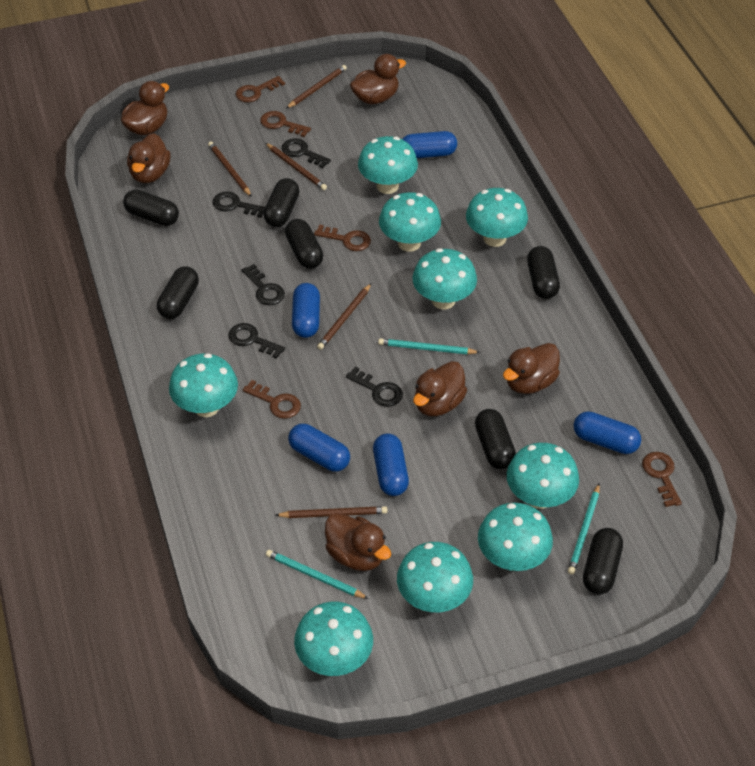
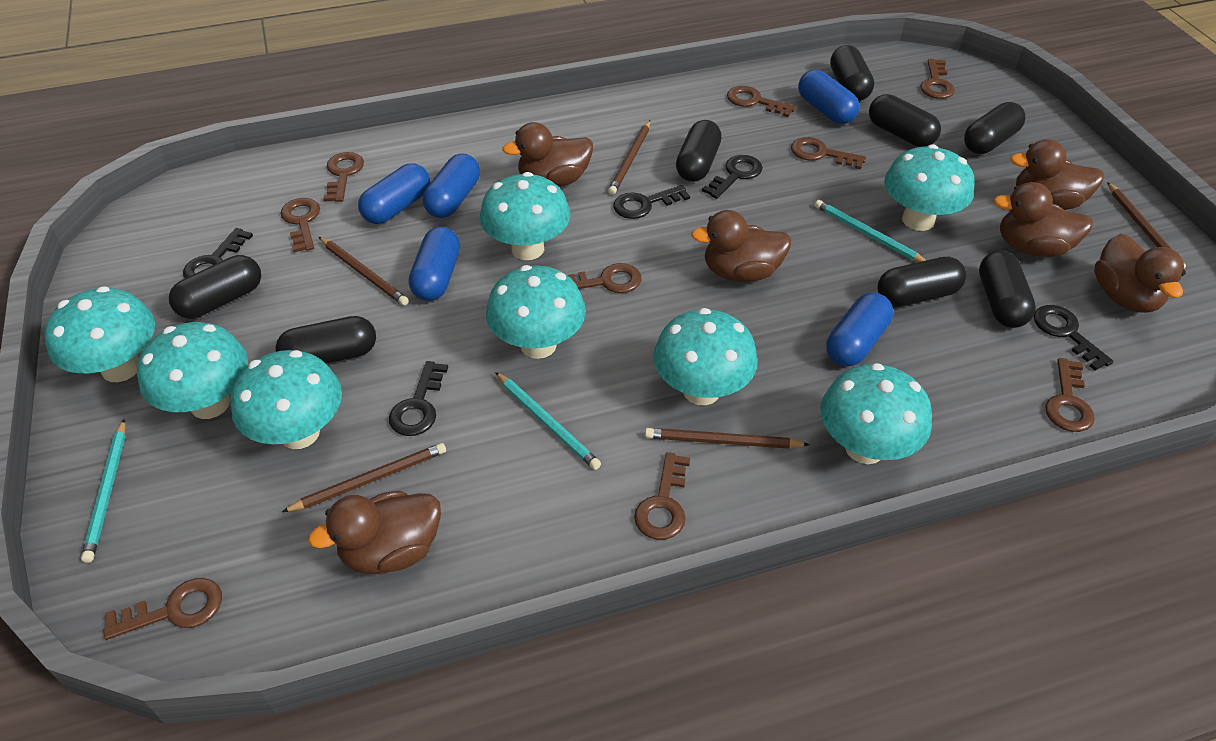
black capsule: [123,189,179,226] [157,266,199,319] [263,178,299,227] [285,219,323,269] [475,409,516,470] [527,246,560,299] [583,528,623,595] = 7 -> [169,255,261,319] [275,316,376,364] [676,120,722,182] [830,45,874,101] [869,94,941,147] [878,257,966,307] [964,102,1026,154] [979,250,1036,328] = 8
brown key: [236,76,285,102] [243,380,301,419] [260,111,311,137] [314,224,371,251] [642,452,682,507] = 5 -> [103,578,222,640] [280,198,320,252] [323,152,364,202] [568,263,642,293] [634,452,690,540] [727,86,796,117] [791,137,866,169] [920,59,955,99] [1045,358,1095,432] = 9
turquoise mushroom: [169,353,238,417] [294,602,373,676] [358,136,418,194] [379,192,441,252] [397,542,473,612] [412,248,477,309] [466,188,528,247] [478,502,553,571] [507,443,579,509] = 9 -> [44,286,155,382] [137,322,248,419] [230,350,342,449] [480,172,570,260] [486,265,586,359] [653,308,758,405] [821,363,932,464] [884,144,975,231] = 8

